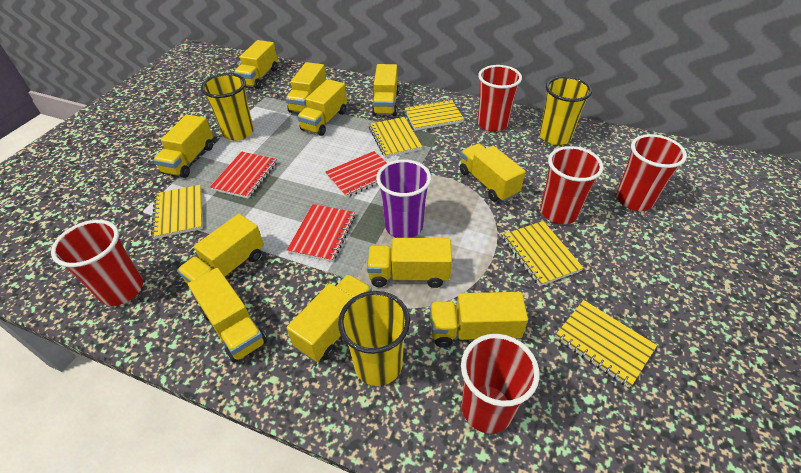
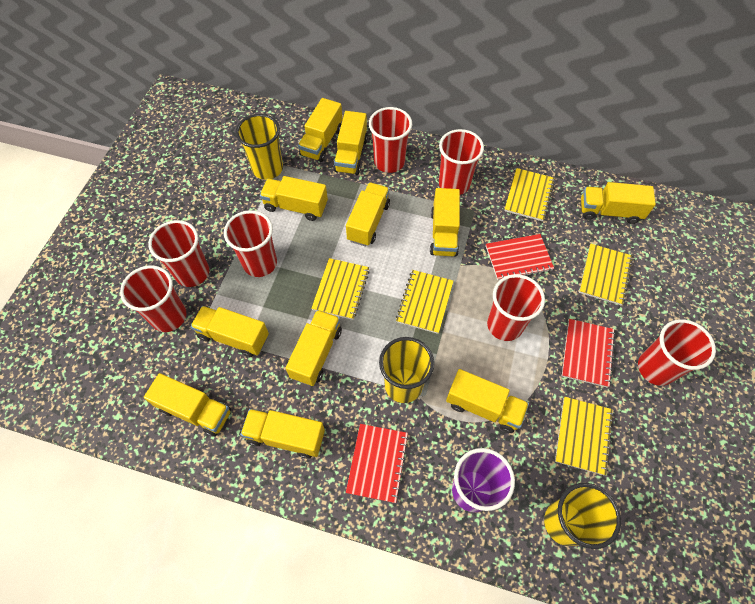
red cup: [51,220,143,306] [461,334,540,434] [477,65,522,132] [540,146,604,224] [616,134,687,211] = 5 -> [120,266,186,332] [148,220,209,287] [224,210,277,277] [369,107,412,173] [439,129,484,195] [487,274,545,341] [638,319,716,386] = 7

